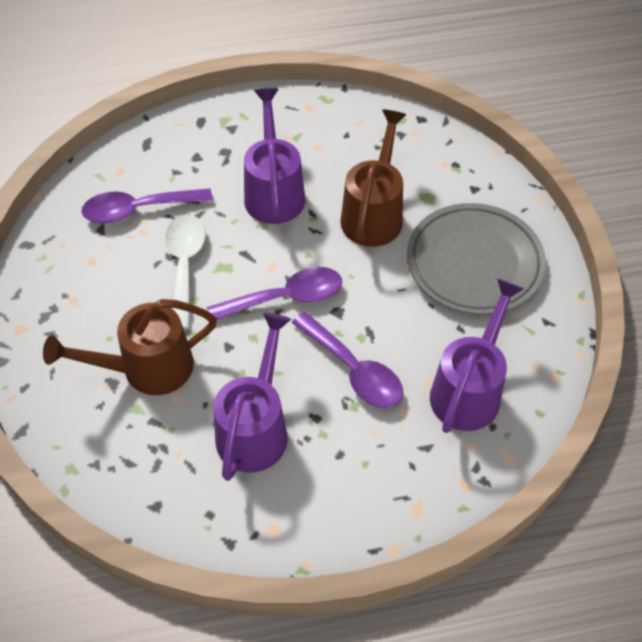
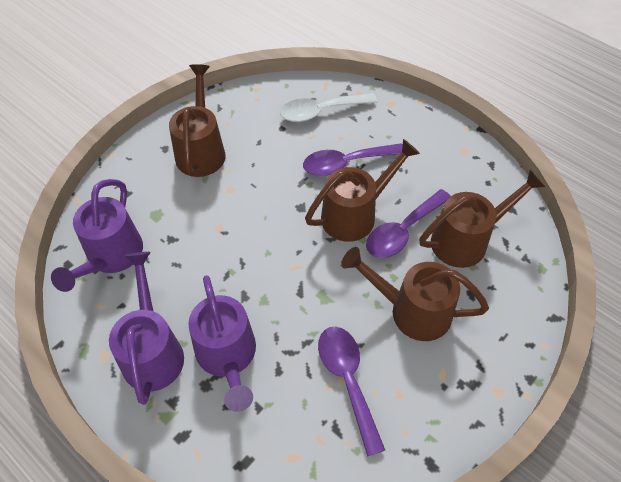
brown watering can: [43,299,217,395] [340,109,407,247] = 2 -> [169,64,225,177] [305,139,420,242] [341,247,489,341] [419,170,545,268] = 4
grey plate: [407,203,546,315] = 1 -> none = 0

